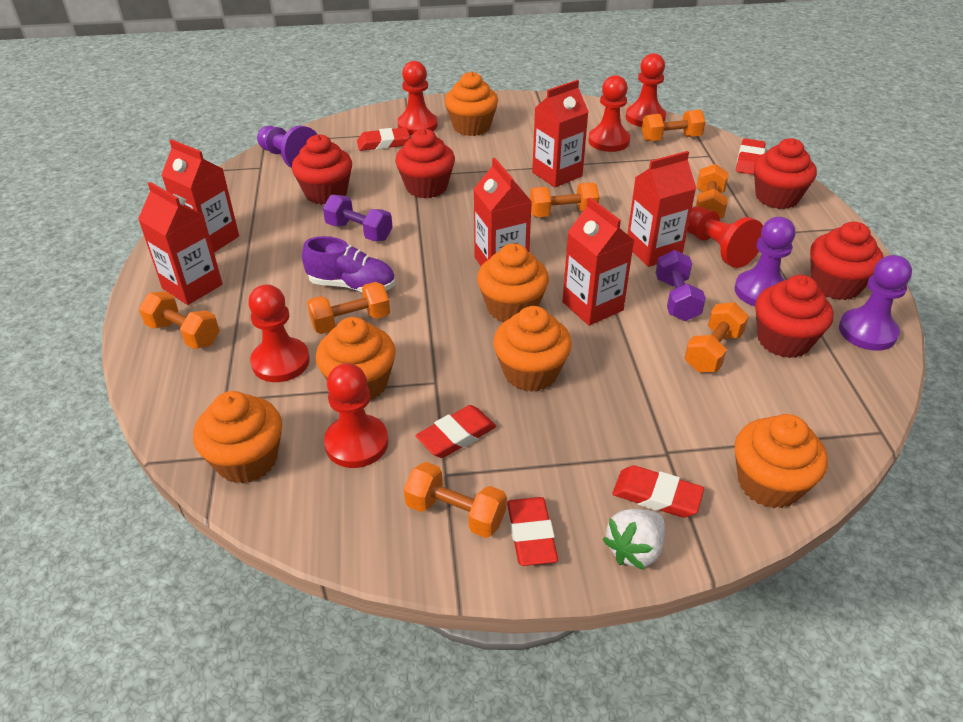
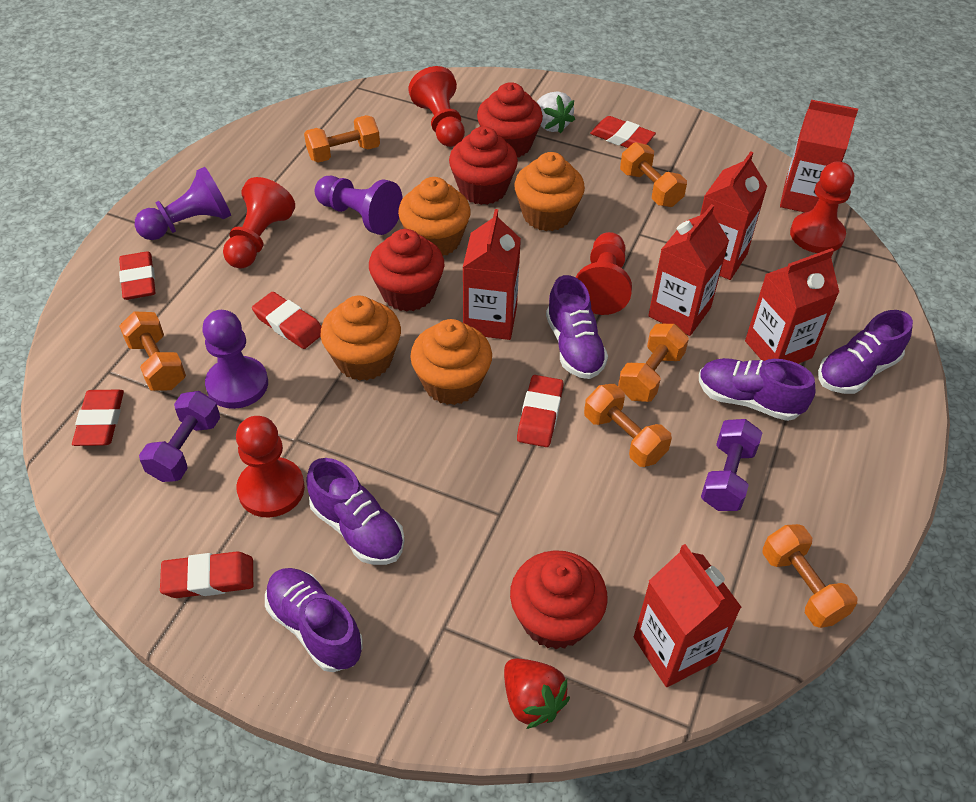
orange cupcake: [193,391,282,484] [316,317,396,400] [445,72,498,136] [477,243,549,322] [493,306,572,392] [735,414,828,508] = 6 -> [320,296,401,381] [398,177,471,256] [410,319,492,405] [514,152,585,231] = 4
orange dumbbell: [139,291,220,349] [307,282,390,334] [404,462,507,538] [530,182,599,217] [642,110,705,141] [684,302,749,372] [696,164,728,219] = 7 -> [119,311,186,391] [304,115,380,163] [584,384,672,467] [618,324,689,402] [620,142,687,207] [762,524,857,628] = 6
purple shoe: [302,236,395,292] = 1 -> [265,568,363,672] [306,458,405,565] [546,275,608,379] [699,358,815,421] [818,310,913,394] = 5
red cupcake: [292,134,352,205] [395,129,455,198] [754,138,817,209] [755,275,833,358] [810,222,884,300] = 5 -> [369,229,444,312] [449,126,518,205] [477,82,543,157] [510,550,608,649] = 4
red eraser: [357,127,410,151] [415,405,497,458] [507,497,558,566] [612,465,704,518] [736,138,766,175] = 5 -> [72,390,124,446] [119,251,156,300] [160,551,253,598] [252,292,322,349] [517,375,564,447] [590,116,656,148] = 6
red pawn: [248,284,310,382] [324,363,388,468] [397,61,438,135] [588,75,630,152] [626,53,666,127] [687,206,763,268] = 6 -> [223,177,295,269] [236,416,305,517] [408,66,465,147] [576,232,632,315] [790,161,854,253] = 5
red strawberry: none = 0 -> [504,658,570,729] = 1

